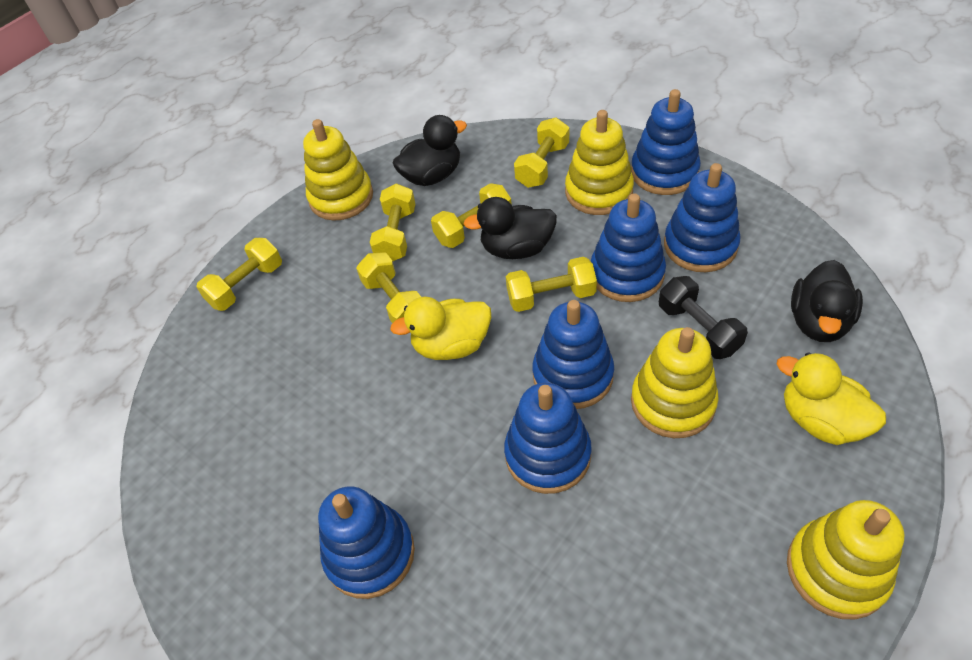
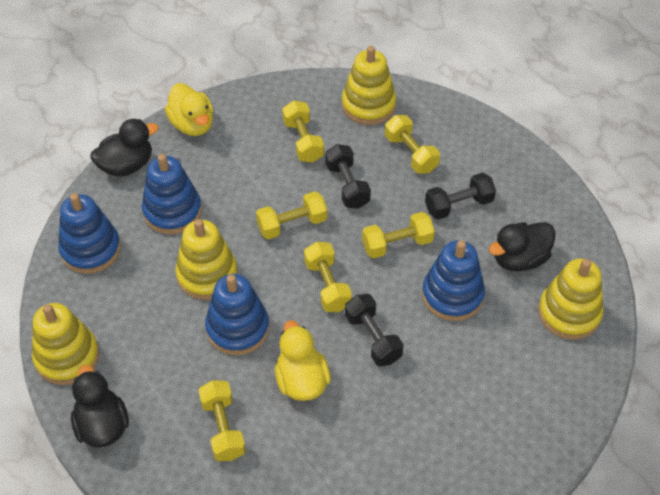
black dumbbell: [659,276,748,359] = 1 -> [325,144,371,209] [345,294,404,366] [425,173,496,220] = 3
blue stacking toy: [318,486,415,599] [504,383,592,494] [532,300,614,409] [591,193,666,302] [631,89,701,195] [664,163,740,272] = 6 -> [58,193,121,274] [142,154,202,234] [205,274,269,355] [422,240,485,321] = 4

